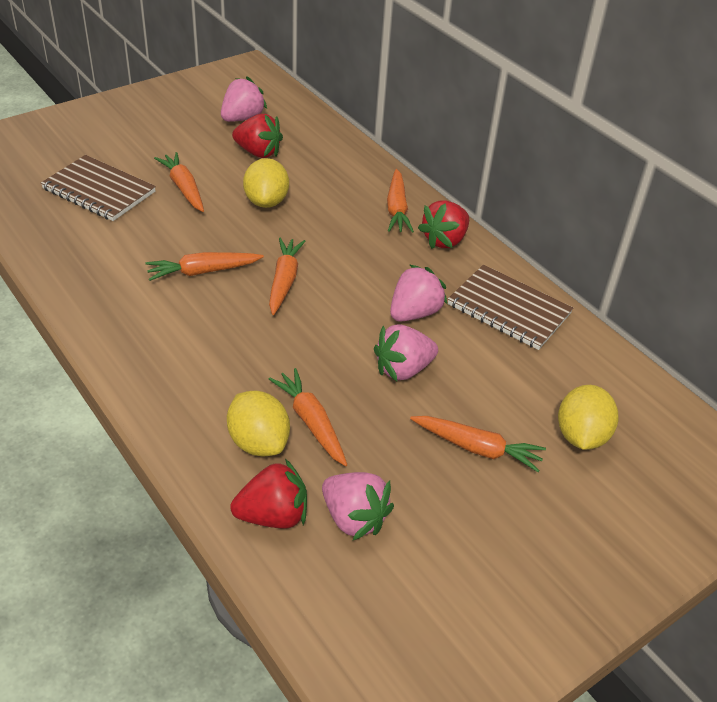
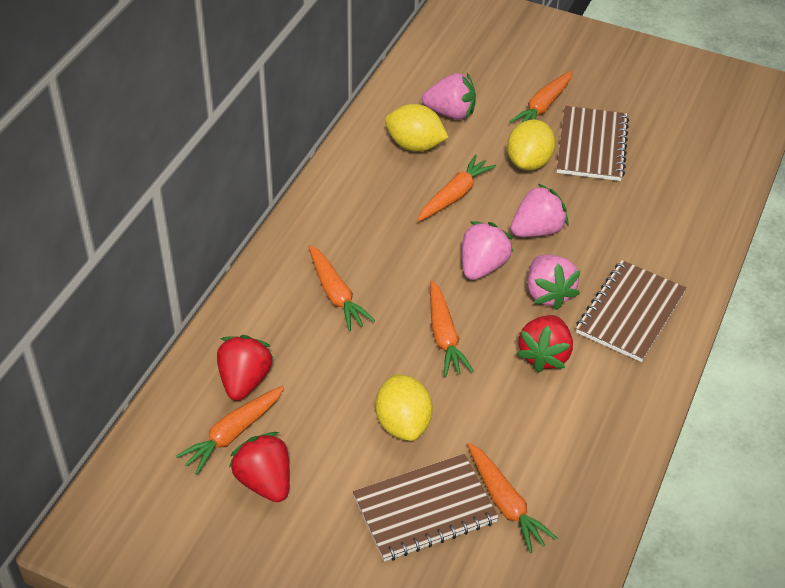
brown notebook: [41,155,156,221] [448,265,573,350] = 2 -> [353,454,499,562] [557,106,629,181] [576,260,687,362] = 3

